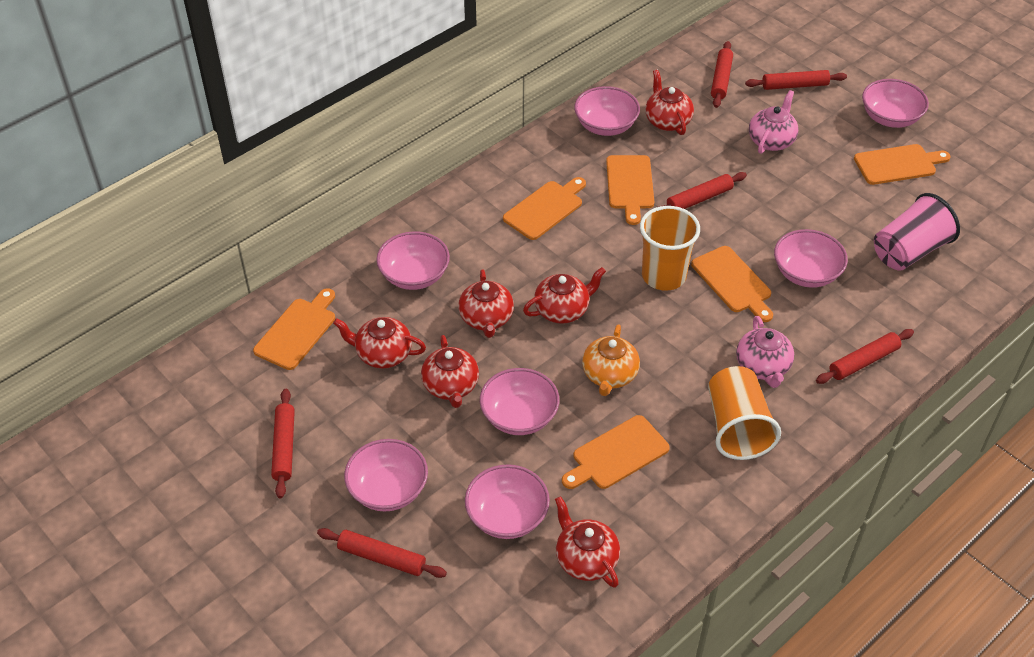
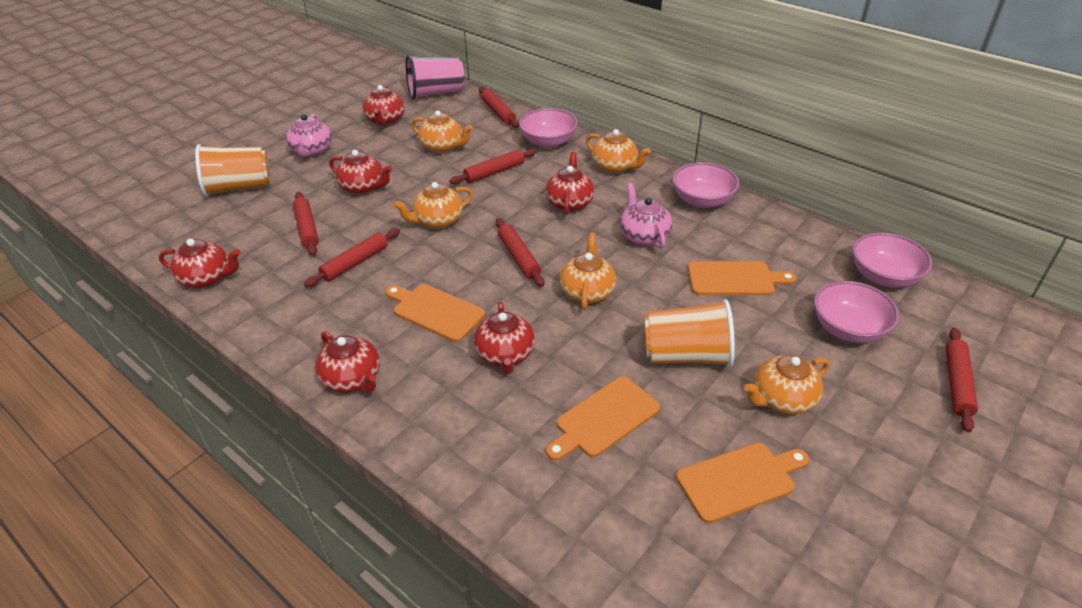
orange cutting board: [253,288,335,370] [503,177,586,240] [562,415,670,489] [606,155,654,225] [691,246,773,322] [854,144,951,185] = 6 -> [385,284,485,342] [546,376,660,461] [676,443,809,523] [688,261,797,295] = 4
orange teapot: [582,324,640,396] = 1 -> [393,182,473,229] [411,110,473,153] [560,232,616,310] [586,129,651,174] [744,355,829,414] = 5
pink bowl: [344,439,428,511] [377,231,450,290] [465,464,550,539] [480,368,560,435] [574,86,640,136] [774,229,848,288] [862,79,929,128] = 7 -> [519,108,578,148] [673,162,740,208] [814,281,899,343] [852,232,933,287] = 4

